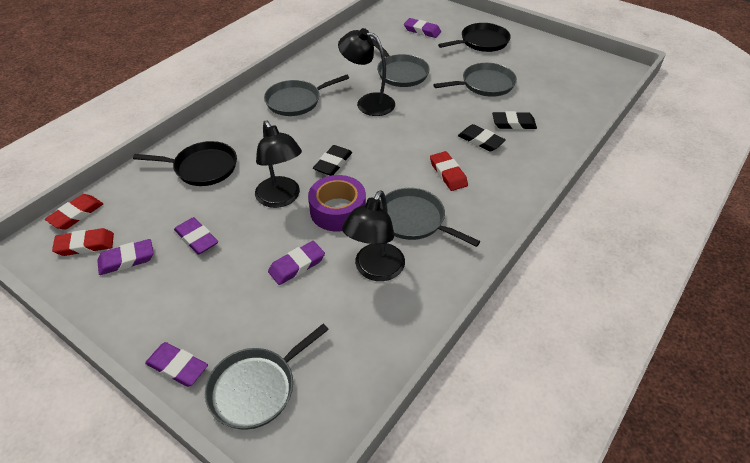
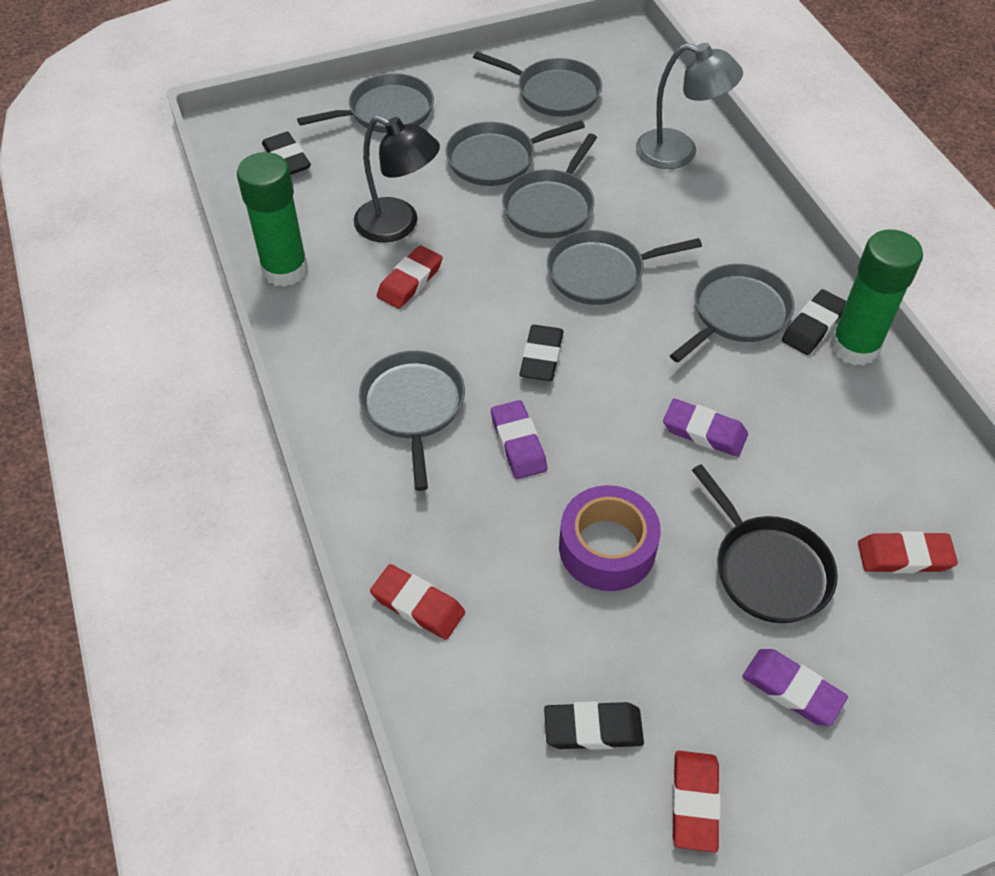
black eraser: [313,145,352,176] [458,124,506,152] [492,111,537,130] = 3 -> [262,132,311,175] [519,325,563,381] [544,701,644,750] [782,289,847,355] = 4
black lamp: [255,120,302,208] [338,28,395,116] [342,190,405,281] = 3 -> [354,116,440,243] = 1
black pan: [133,141,237,186] [438,23,511,52] = 2 -> [692,464,838,623] = 1
green glue stick: none = 0 -> [237,152,308,287] [830,229,923,366] = 2
grey lamp: none = 0 -> [636,43,743,169] = 1
grey pan: [205,324,329,430] [264,75,349,116] [372,38,430,87] [380,188,480,247] [433,63,517,97] = 5 -> [297,73,434,133] [359,351,465,491] [445,120,585,186] [473,51,602,117] [502,134,597,238] [547,230,702,305] [670,264,794,363] = 7
purple eraser: [97,239,154,275] [145,342,208,387] [174,217,218,254] [268,241,325,285] [404,18,441,38] = 5 -> [491,400,547,479] [663,399,748,457] [742,649,848,726] = 3
red eraser: [45,194,103,230] [52,228,114,256] [430,151,468,191] = 3 -> [370,564,465,640] [377,245,443,309] [672,751,720,852] [858,531,958,573] = 4

